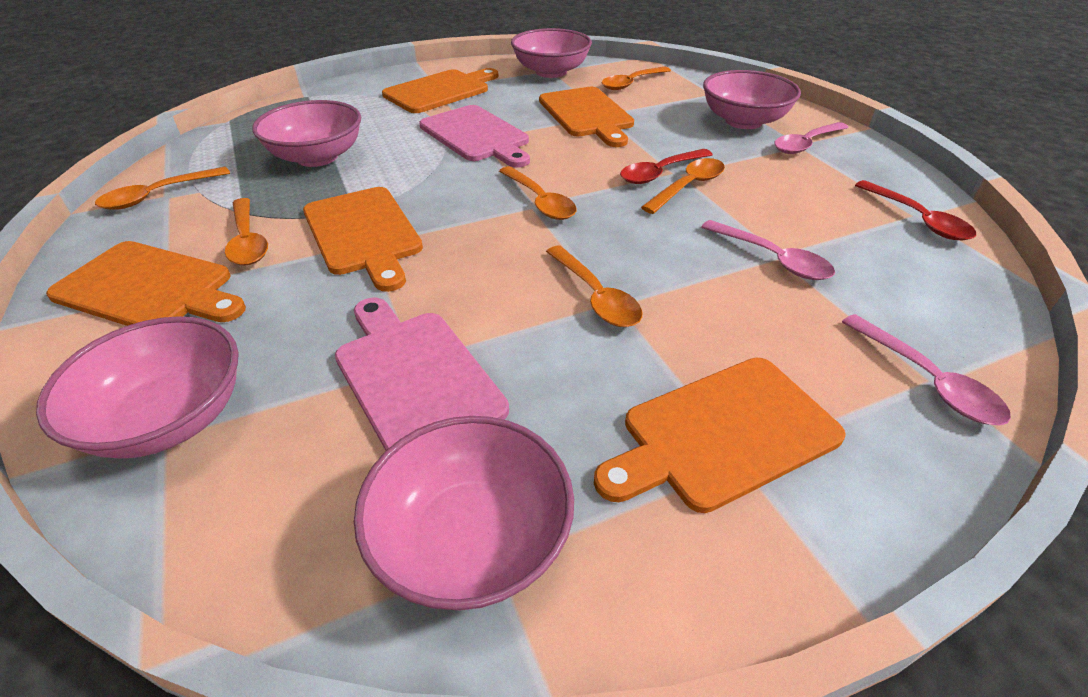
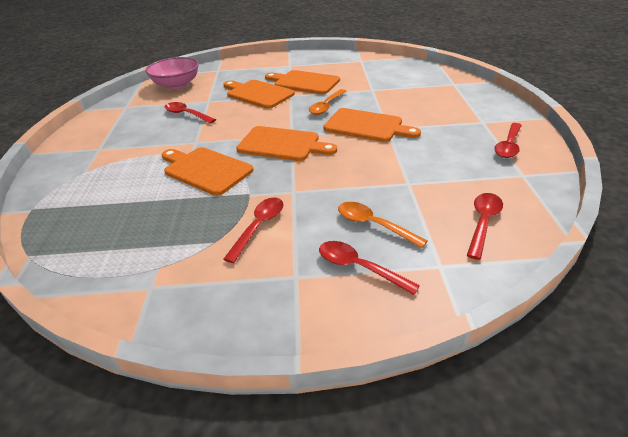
orange spoon: [95,167,230,210] [225,198,268,266] [499,166,577,220] [546,246,642,327] [601,67,671,90] [641,158,725,214] = 6 -> [309,89,347,115] [338,202,428,248] = 2
pink bowl: [36,316,239,459] [252,100,361,167] [354,416,574,610] [511,28,592,78] [703,70,801,129] = 5 -> [145,57,199,89] = 1
pink cutting board: [335,298,509,450] [419,105,530,168] = 2 -> none = 0
pink spoon: [701,220,835,280] [774,122,849,154] [842,314,1011,425] = 3 -> none = 0
red spoon: [620,149,713,184] [855,180,976,241] = 2 -> [165,102,216,123] [223,197,284,263] [319,241,420,295] [467,193,503,260] [494,123,522,158] = 5

